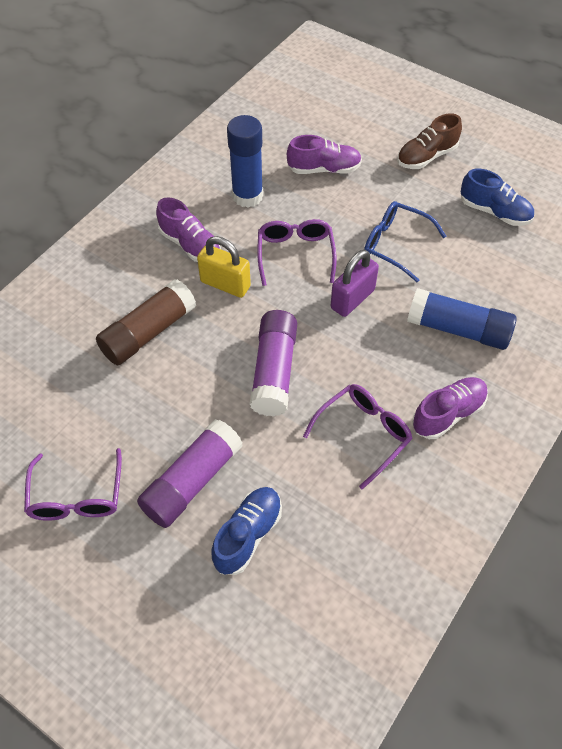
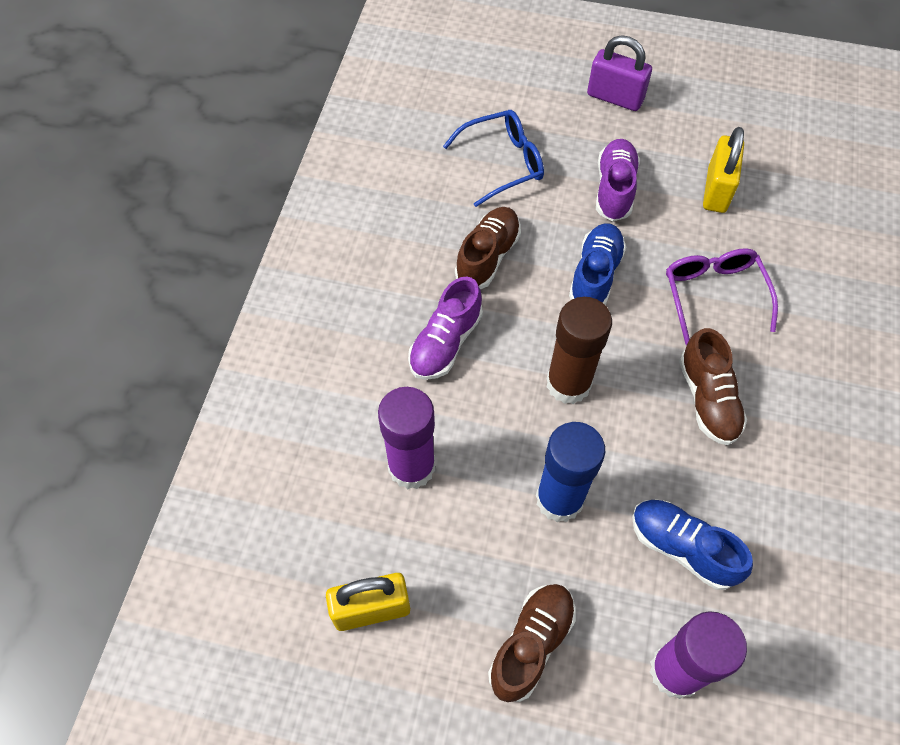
blue glue stick: [227,115,263,208] [407,288,517,350] = 2 -> [536,422,605,522] = 1
brown shoe: [397,113,462,169] = 1 -> [455,207,521,289] [488,584,576,702] [679,328,747,445] = 3
purple glasses: [24,448,122,521] [257,219,337,286] [303,384,413,489] = 3 -> [666,248,778,345] = 1
purple shoe: [156,197,221,262] [287,135,362,174] [412,377,488,439] = 3 -> [408,276,483,380] [596,139,640,221] = 2
yellow padlock: [197,236,251,298] = 1 -> [326,573,410,631] [703,127,744,213] = 2

